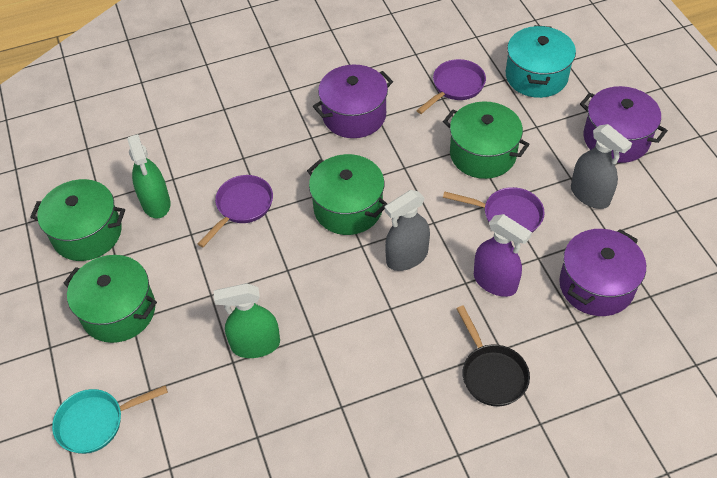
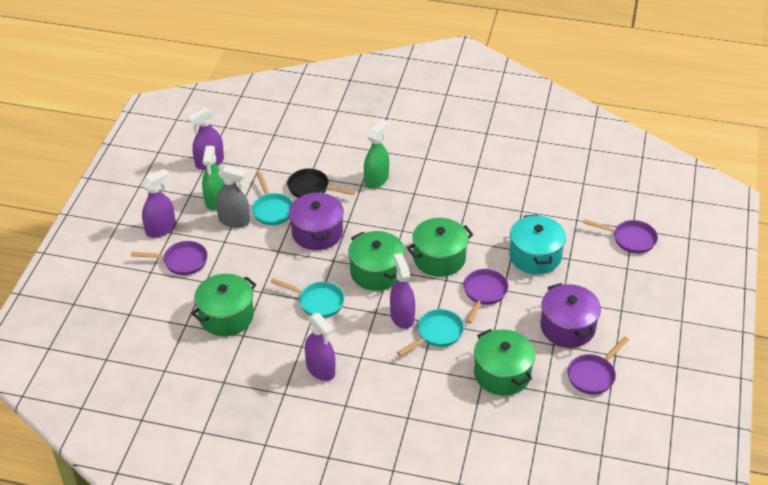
grey spray bottle: [385,190,430,271] [571,124,632,209] = 2 -> [216,165,250,228] = 1
purple pan: [198,175,273,247] [416,59,486,114] [443,187,545,232] = 3 -> [131,241,208,275] [463,269,508,324] [567,337,629,394] [584,219,658,254] = 4
purple pot: [313,65,393,138] [559,229,646,316] [580,86,668,163] = 3 -> [289,192,344,250] [540,283,601,348] = 2
purple spray bottle: [474,214,532,297] = 1 -> [141,169,176,238] [187,108,224,170] [305,313,335,381] [390,253,415,329] = 4
turquoise pan: [52,385,168,454] = 1 -> [252,172,293,225] [271,278,344,318] [397,309,464,356] = 3

